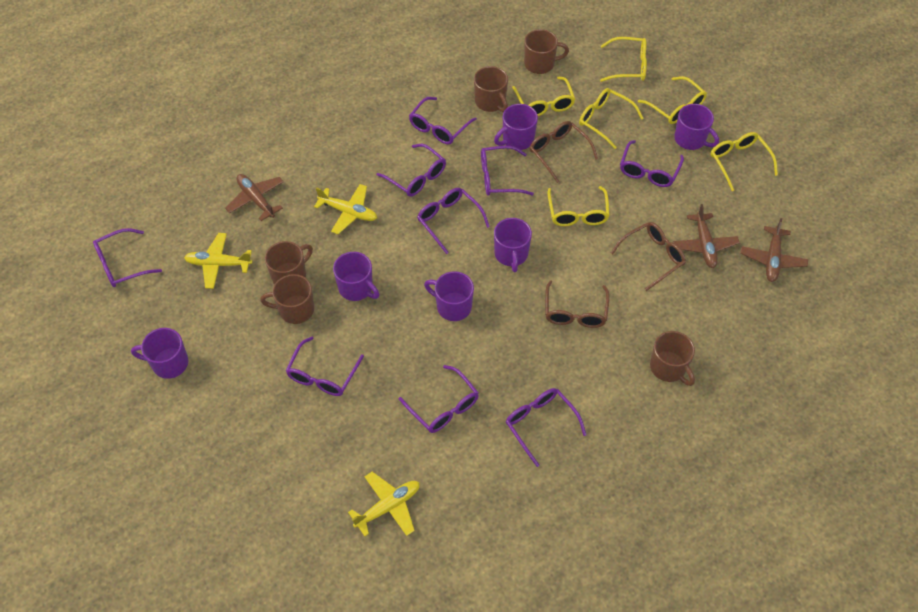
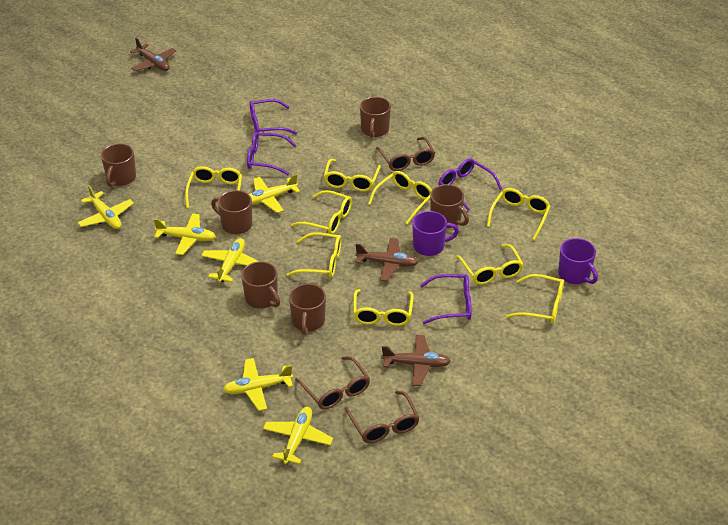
brown mug: [260,274,314,324] [265,241,313,285] [474,66,508,112] [524,29,569,74] [650,331,695,386] = 5 -> [101,144,136,187] [211,190,252,234] [241,261,280,309] [289,283,326,335] [360,97,391,138] [430,184,469,228] = 6
purple glasses: [93,228,162,287] [286,337,364,396] [377,144,446,197] [399,365,479,433] [409,97,477,144] [417,188,490,254] [481,146,534,196] [506,388,587,467] [620,140,684,187] = 9 -> [247,132,297,175] [250,99,297,134] [420,274,472,324] [439,158,502,211] = 4
purple mug: [131,328,188,379] [333,252,379,301] [424,271,474,321] [494,104,538,150] [494,218,532,272] [674,104,719,150] = 6 -> [412,211,459,256] [558,238,598,284] = 2
yellow glasses: [512,77,575,116] [547,186,610,226] [579,88,644,149] [600,37,647,82] [638,76,707,124] [711,132,778,191] = 6 -> [185,166,242,208] [287,232,341,278] [291,190,352,234] [324,159,381,192] [353,289,414,326] [368,171,432,224] [456,244,524,285] [487,188,551,240] [506,274,564,324] = 9
yellow plane: [184,233,252,289] [314,184,377,234] [348,472,420,536] = 3 -> [77,185,134,229] [154,213,216,255] [201,238,259,283] [223,358,293,411] [249,174,300,213] [263,407,333,464] = 6

